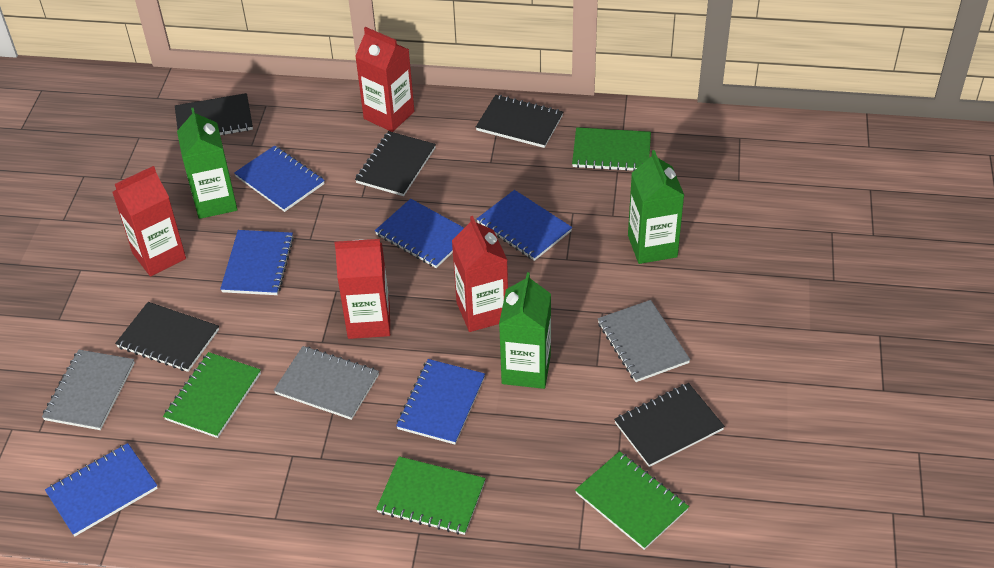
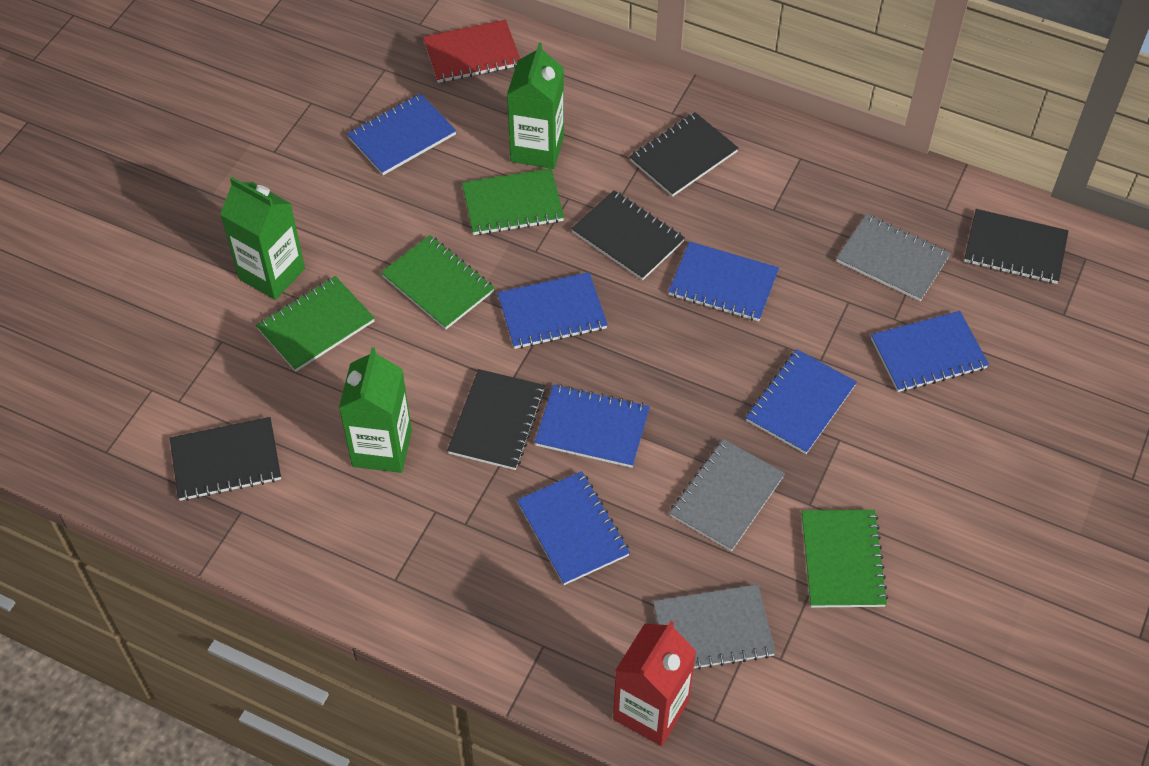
blue notebook: [45,443,158,537] [220,230,294,295] [234,145,325,212] [375,199,464,268] [396,359,485,444] [477,190,572,261] = 6 -> [347,93,456,175] [497,272,608,349] [517,471,630,585] [534,384,650,468] [668,242,779,321] [746,349,857,454] [871,311,989,392] = 7
red carton: [112,166,186,277] [335,239,390,339] [355,27,414,132] [452,216,508,332] = 4 -> [613,621,697,746] = 1
red notebook: none = 0 -> [423,20,520,83] = 1

